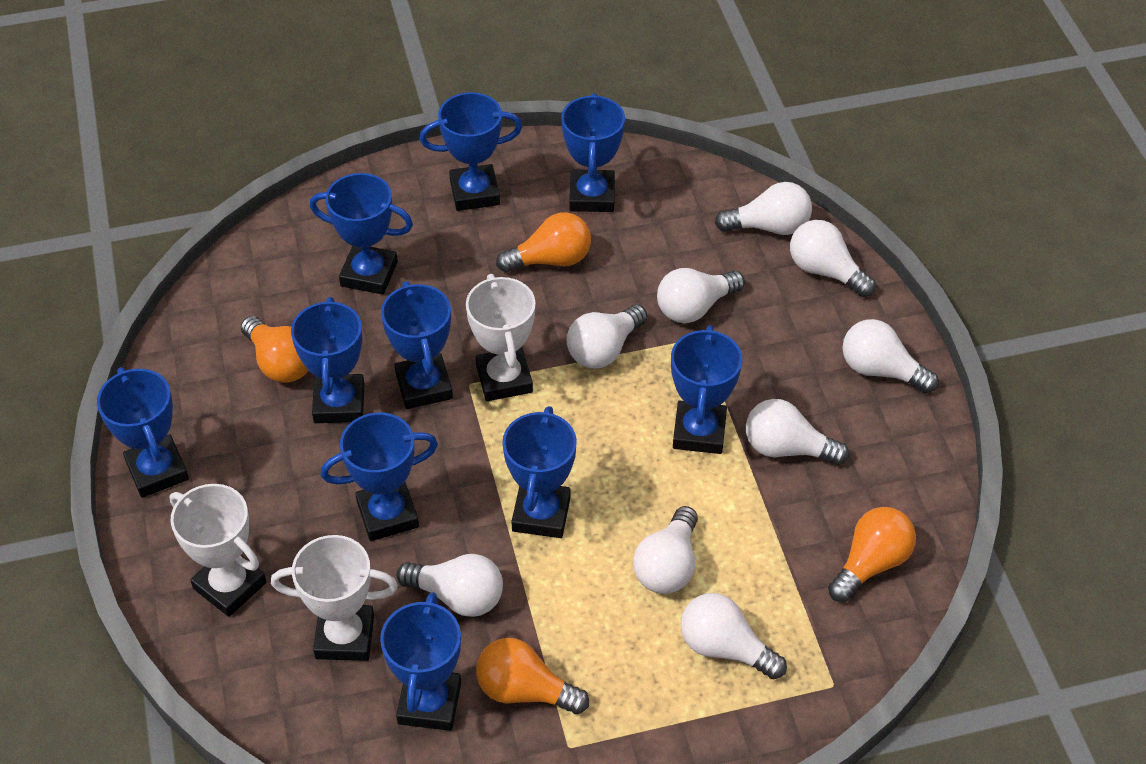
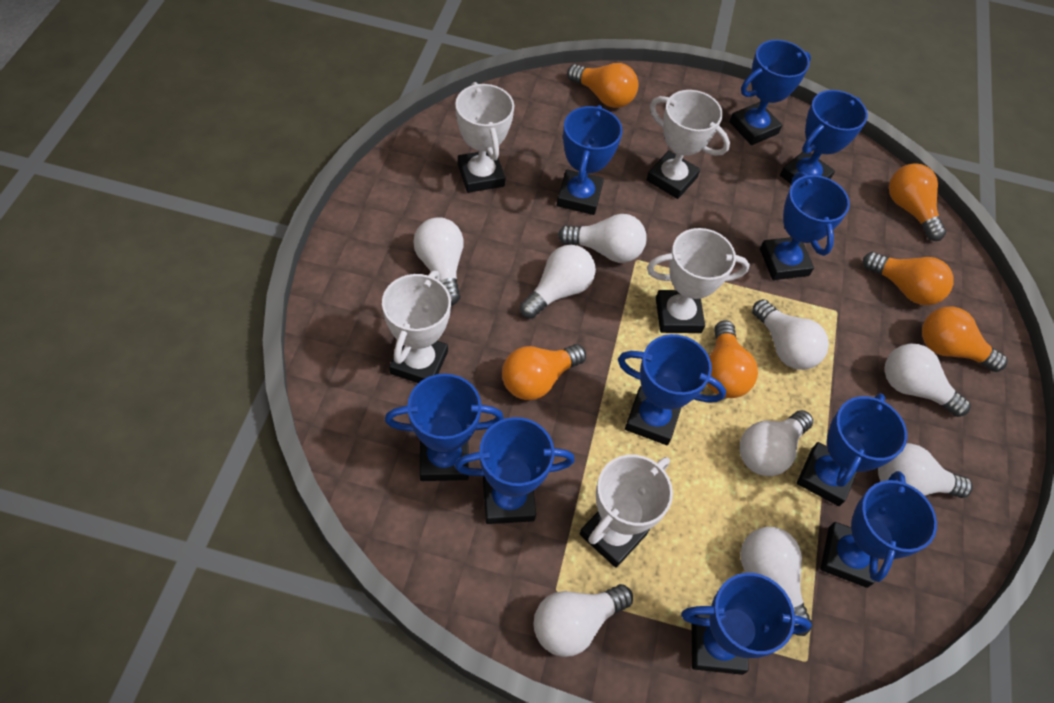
orange light bulb: [241,316,309,383] [476,638,589,714] [496,212,591,273] [828,507,916,602] = 4 -> [502,344,586,400] [567,63,638,108] [707,320,758,398] [863,252,954,305] [889,163,946,241] [922,307,1007,372] = 6
white trophy: [170,484,266,617] [271,535,398,661] [466,274,536,401] = 3 -> [382,270,451,383] [455,82,514,193] [580,455,673,568] [646,90,730,199] [647,228,750,333] = 5

